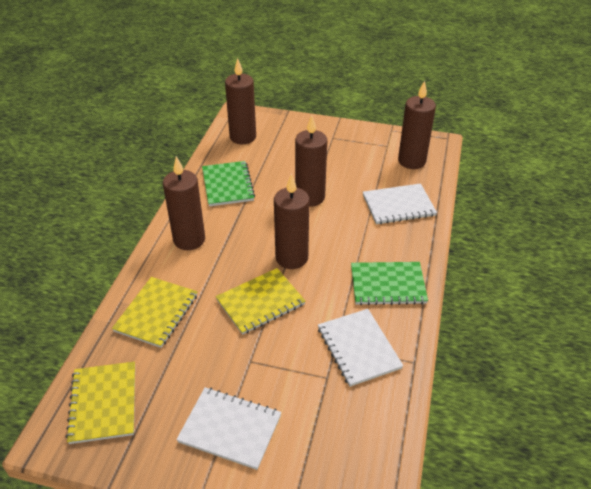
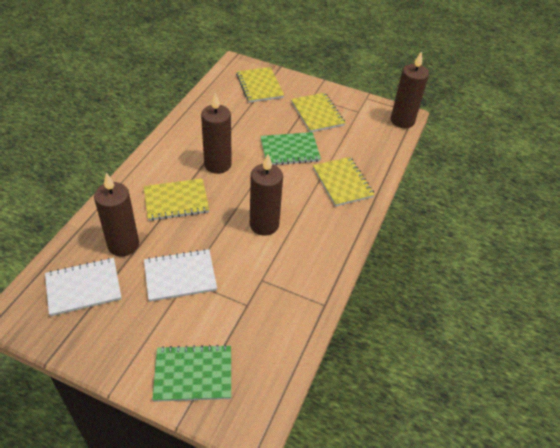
brown candle: [163,156,205,250] [225,58,256,144] [274,174,309,269] [295,115,327,207] [398,80,436,169] = 5 -> [94,173,139,256] [201,93,232,174] [250,154,283,236] [391,51,429,128] = 4
white notebook: [176,387,281,470] [318,309,403,387] [363,183,437,224] = 3 -> [45,258,121,316] [144,249,217,302] = 2
yellow notebook: [66,362,135,444] [112,277,198,348] [216,268,305,335] = 3 -> [144,179,209,221] [236,67,284,103] [291,93,345,132] [313,157,375,206] = 4

